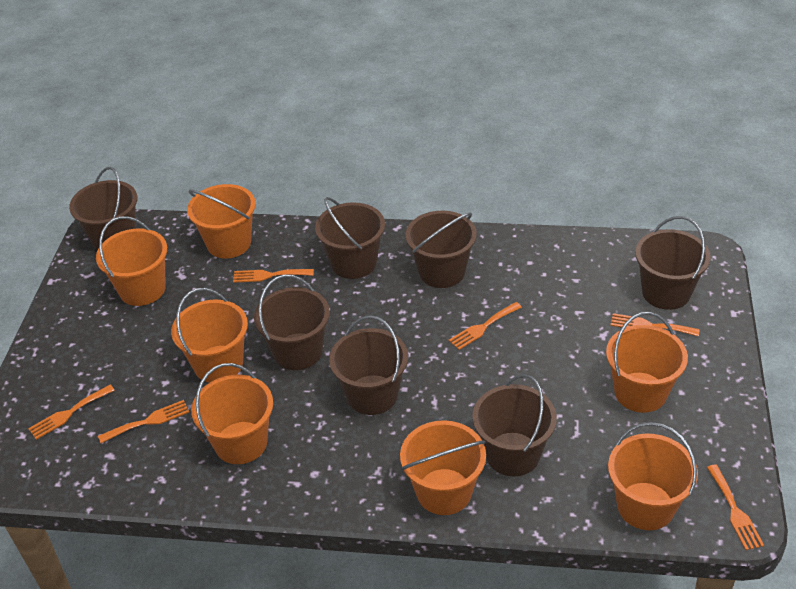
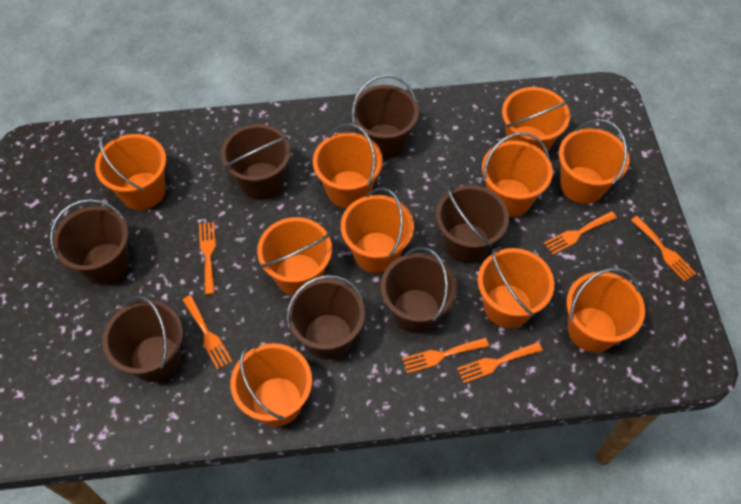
orange bucket: [96,216,167,306] [171,288,248,383] [187,184,256,258] [191,363,273,464] [400,420,486,515] [606,312,688,413] [608,422,698,530] = 7 -> [95,134,166,210] [230,343,312,426] [257,217,332,296] [313,124,383,208] [341,188,414,273] [478,248,554,328] [482,132,553,217] [502,87,570,154] [559,119,630,204] [566,268,645,352] = 10

